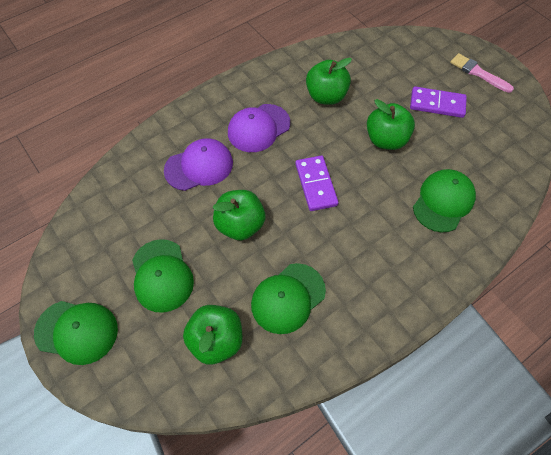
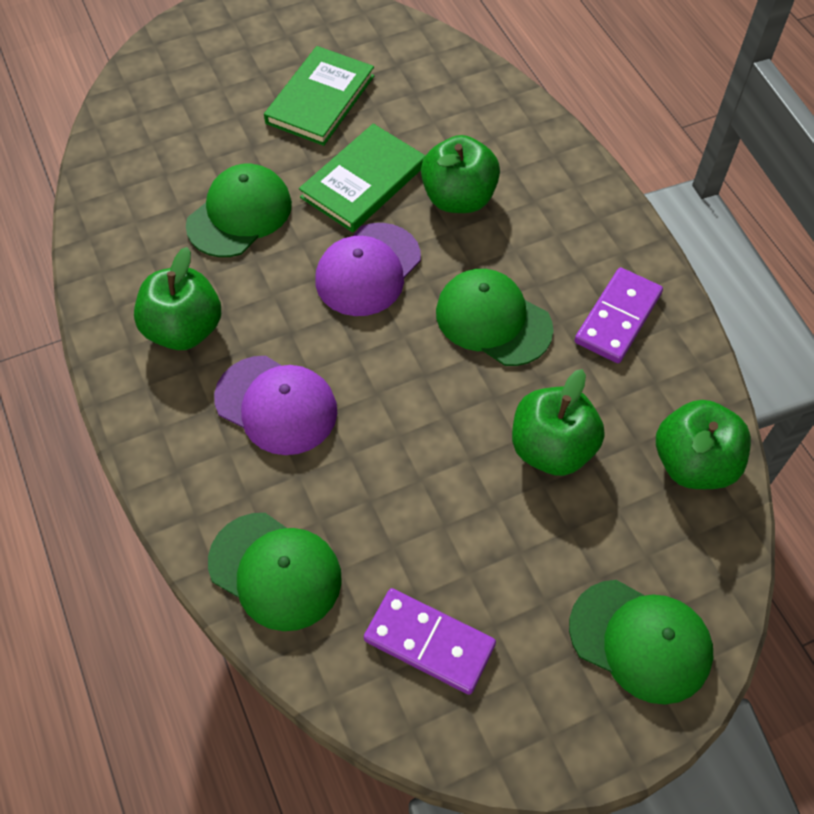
green book: none = 0 -> [264,46,374,146] [299,124,426,233] = 2
pink brush: [450,53,514,93] = 1 -> none = 0

